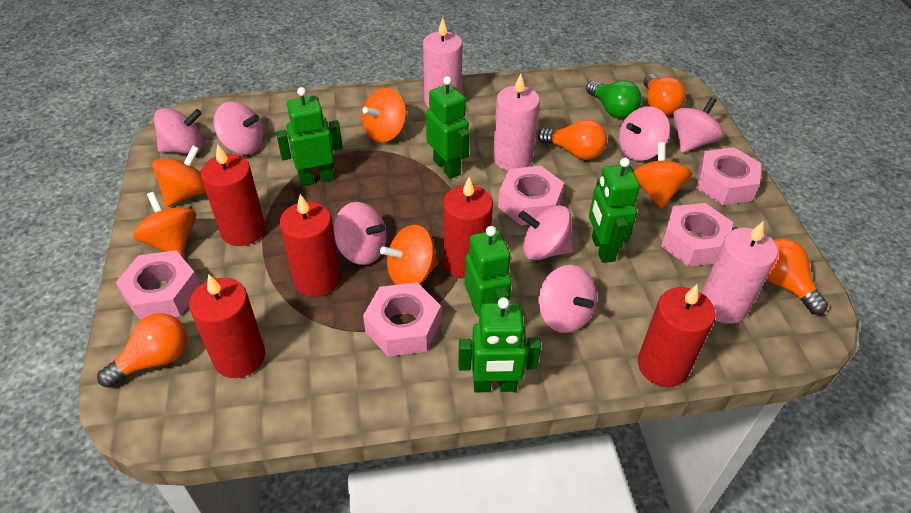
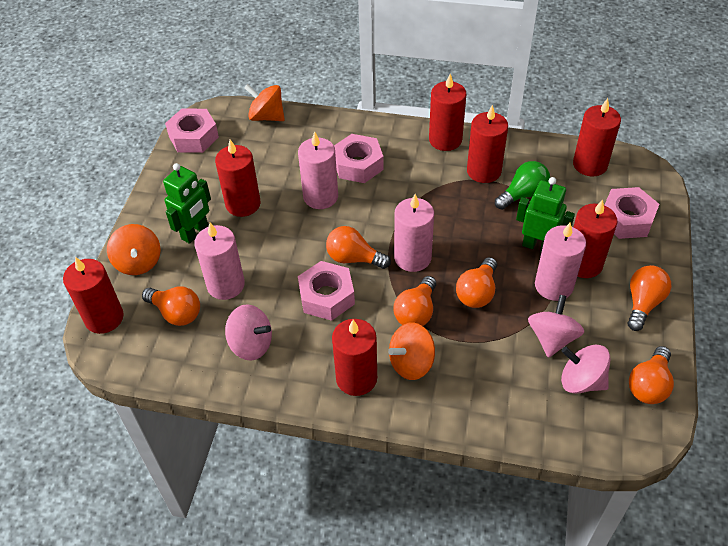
green robot: [276,87,342,186] [426,76,470,179] [458,297,541,392] [464,226,512,323] [589,158,640,263] = 5 -> [163,163,211,244] [516,177,575,252] = 2
orange light bulb: [97,313,187,388] [537,119,607,160] [644,74,686,115] [766,238,828,315] = 4 -> [142,287,200,326] [326,226,391,269] [393,276,436,326] [456,257,497,308] [628,265,671,331] [629,346,674,404] = 6
orange spinning top: [133,192,196,257] [152,145,206,207] [362,88,407,142] [380,225,438,285] [633,142,692,209] = 5 -> [107,224,160,275] [244,84,285,121] [388,322,435,380] = 3
pink candle: [423,18,463,109] [493,74,540,171] [701,222,778,324] = 3 -> [194,223,245,300] [298,131,338,209] [394,194,434,272] [535,222,586,301] = 4
pink nut: [116,250,200,321] [363,282,441,357] [498,166,564,225] [661,203,733,267] [696,147,761,205] = 5 -> [165,108,219,153] [298,261,355,321] [334,134,384,183] [605,187,659,239] = 4
pink spinning top: [154,108,203,154] [213,101,263,155] [333,202,387,265] [519,205,573,260] [538,265,597,333] [619,106,670,161] [673,97,724,153] = 7 -> [225,304,272,361] [528,295,584,358] [561,345,610,394] = 3
red candle: [189,274,265,378] [201,144,265,246] [279,194,341,297] [443,177,493,279] [638,285,716,387] = 5 -> [63,257,124,334] [215,140,261,217] [332,319,377,396] [429,74,466,151] [467,105,508,183] [573,98,621,176] [574,199,617,278] = 7

